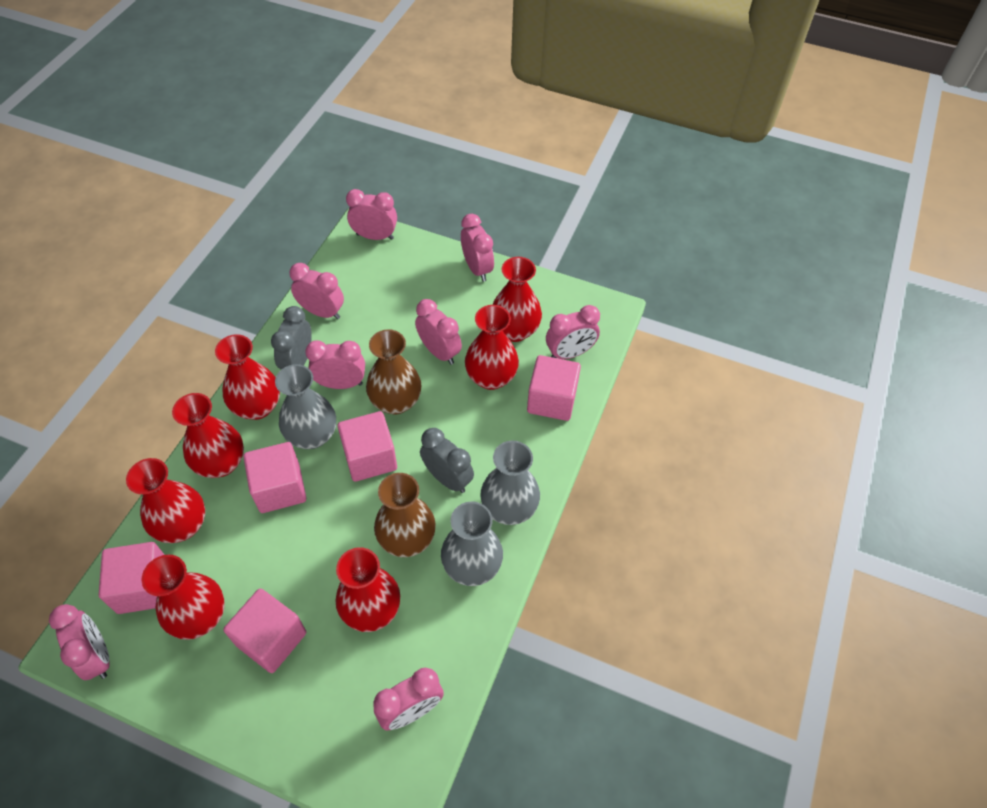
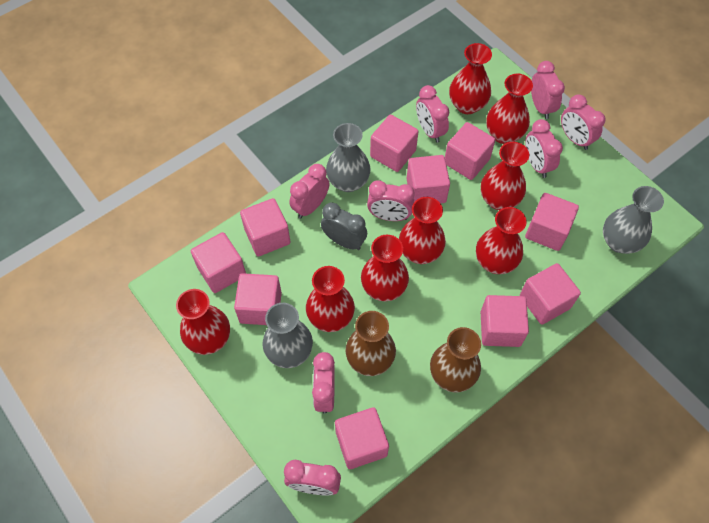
grey clock: [271,306,312,369] [420,428,474,493] = 2 -> [321,202,367,250] = 1
pink cube: [99,542,165,614] [223,588,306,673] [243,442,306,513] [337,411,397,482] [527,355,581,421] = 5 -> [191,232,246,293] [234,273,282,325] [240,198,291,256] [335,407,389,469] [370,115,419,172] [406,155,450,203] [445,122,495,180] [481,295,529,347] [520,263,581,325] [525,193,579,251] = 10
red vase: [126,458,205,543] [141,555,225,640] [172,393,244,478] [215,334,280,420] [335,547,400,632] [465,305,519,390] [493,257,542,342] = 7 -> [176,289,230,355] [306,266,355,332] [361,235,409,301] [399,197,446,264] [449,43,492,114] [476,207,527,274] [481,142,529,210] [486,74,533,144] = 8

